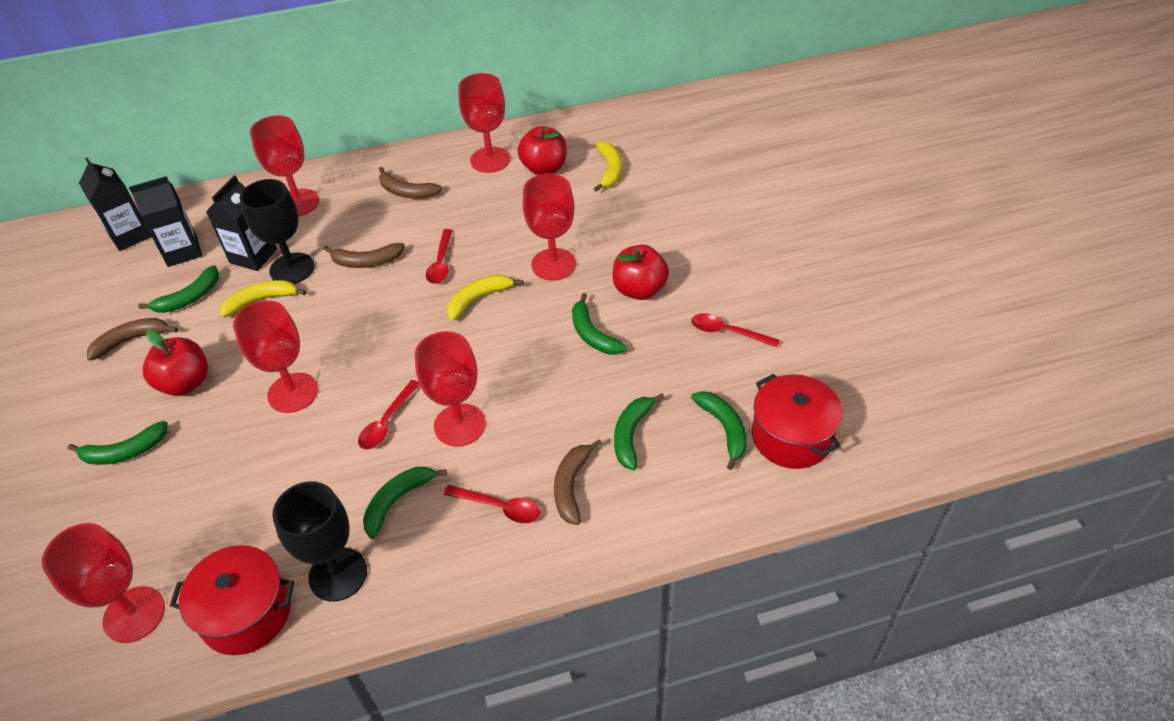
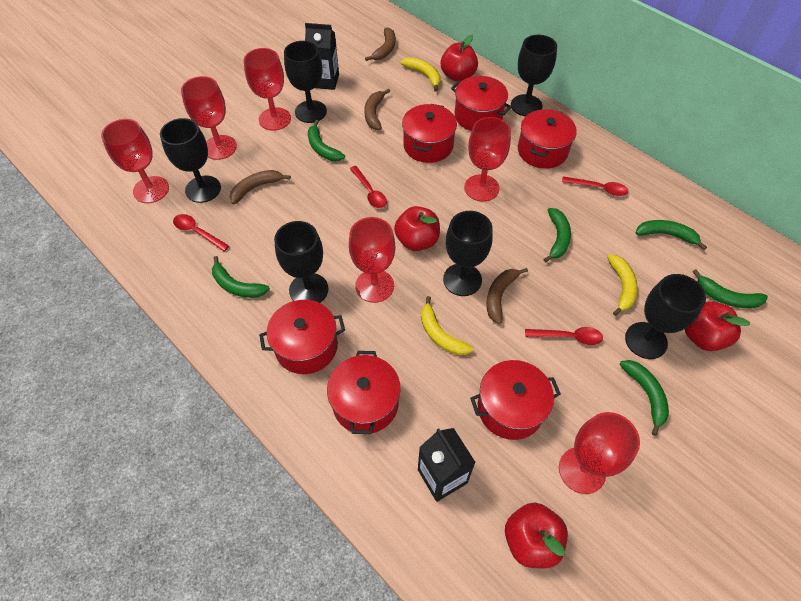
black carton: [79,158,152,251] [129,176,202,267] [206,175,277,271] = 3 -> [305,23,339,90] [418,428,476,502] = 2
black goblet: [240,179,315,284] [272,481,367,602] = 2 -> [160,118,221,203] [274,221,328,303] [284,41,327,123] [443,211,493,296] [511,35,557,116] [625,274,706,359] = 6
red apple: [143,329,208,396] [517,126,567,175] [612,245,669,300] = 3 -> [394,206,440,251] [441,35,478,82] [505,503,568,568] [684,301,750,351] = 4
red pot: [170,545,294,655] [752,374,843,469] = 2 -> [259,300,345,374] [327,351,401,434] [402,104,457,163] [451,76,512,131] [470,360,561,440] [518,109,577,169] = 6

